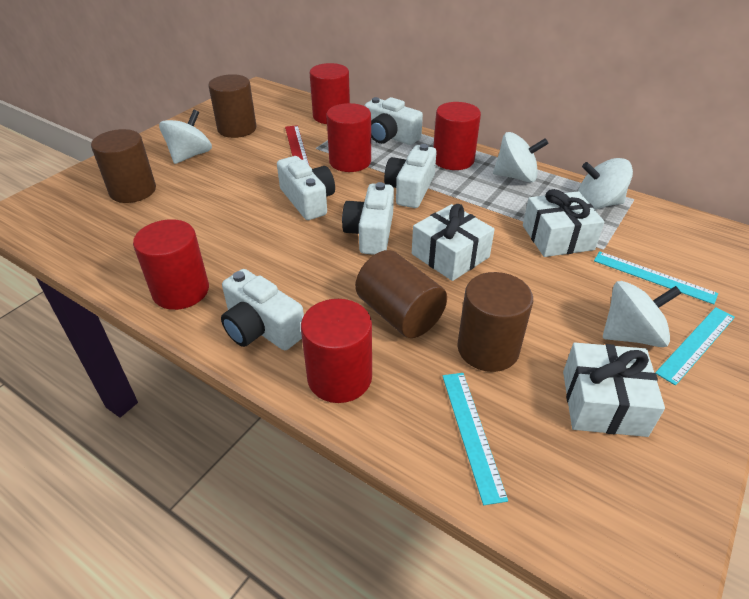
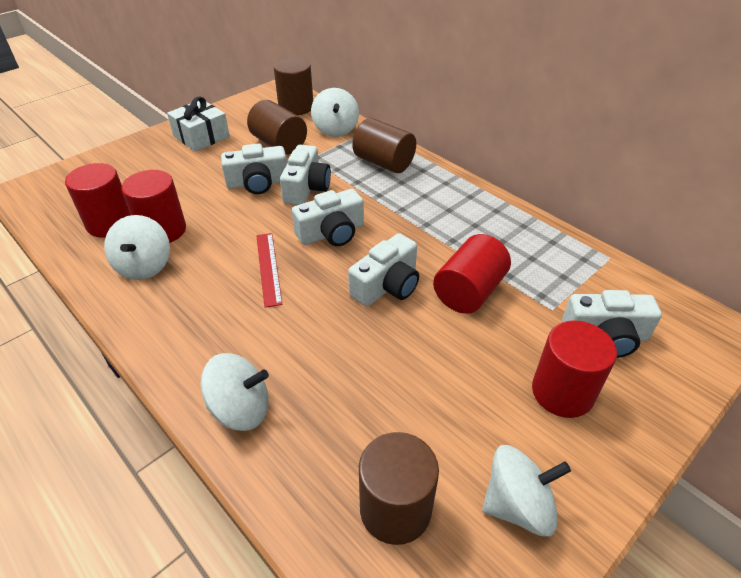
red cylinder: [133,219,209,310] [301,299,372,403] [310,63,350,124] [326,103,371,172] [433,102,481,170] = 5 -> [65,163,131,237] [121,170,186,243] [433,234,511,314] [532,320,617,418] = 4
turquoise ruler: [443,373,508,505] [594,251,718,304] [655,307,735,386] = 3 -> none = 0
white gift: [412,204,495,281] [523,189,605,257] [563,342,665,437] = 3 -> [167,96,230,152] = 1

